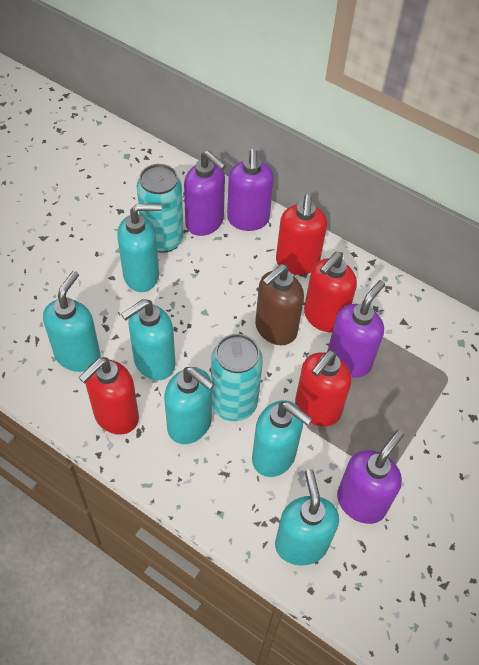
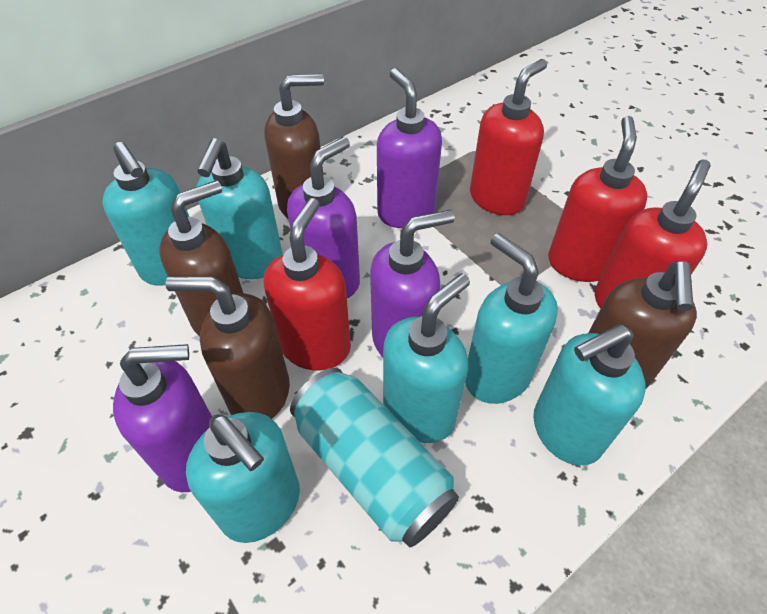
brown soap dispenser: [255,264,304,345] = 1 -> [159,180,243,337] [165,277,290,419] [264,74,324,218] [589,261,697,389] = 4
turquoise can: [137,164,184,253] [211,334,263,421] = 2 -> [290,367,459,547] = 1

